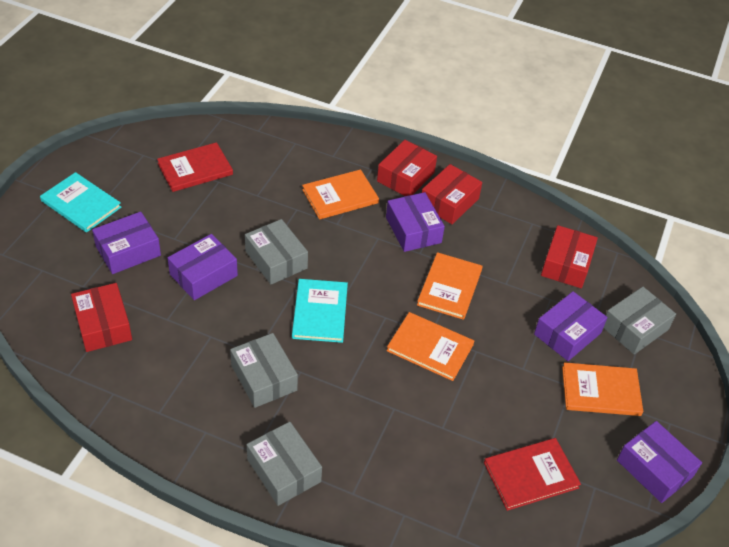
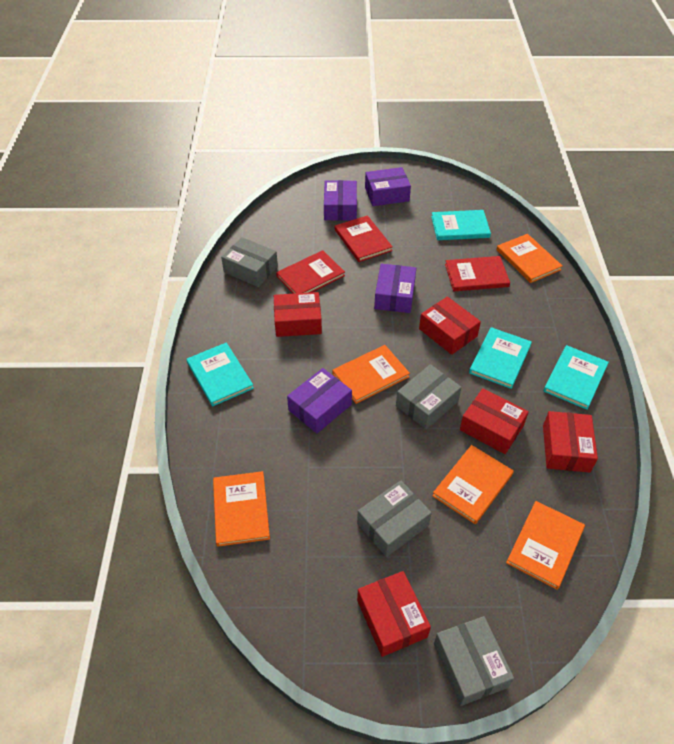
orange book: [302,169,379,220] [387,312,474,381] [417,252,483,320] [562,362,643,416] = 4 -> [213,471,270,547] [332,345,410,404] [432,445,514,524] [496,234,562,283] [506,501,585,590] = 5
purple box: [92,212,161,274] [168,234,238,300] [386,192,445,252] [534,291,608,361] [617,421,702,503] = 5 -> [287,368,352,434] [324,180,357,221] [365,167,411,206] [374,264,416,313] = 4
red book: [157,142,233,192] [484,438,581,511] = 2 -> [276,250,345,294] [335,215,393,262] [445,256,510,291] = 3
red box: [71,283,132,352] [377,140,437,196] [422,164,482,224] [541,225,598,288] = 4 -> [274,292,322,337] [357,571,431,657] [419,296,481,355] [460,388,529,454] [543,411,598,473] = 5
turquoise book: [40,172,121,233] [292,279,348,343] = 2 -> [186,342,254,406] [431,210,491,240] [469,327,532,389] [544,345,609,410] = 4

